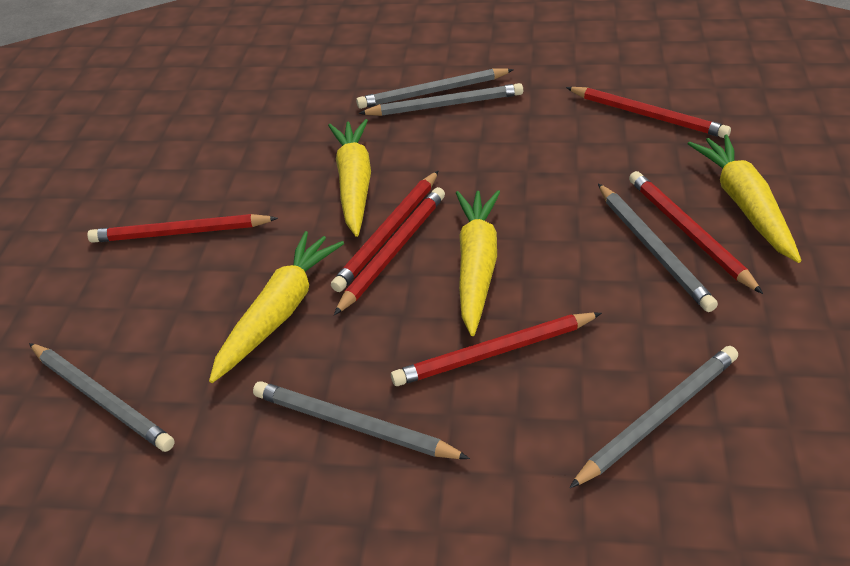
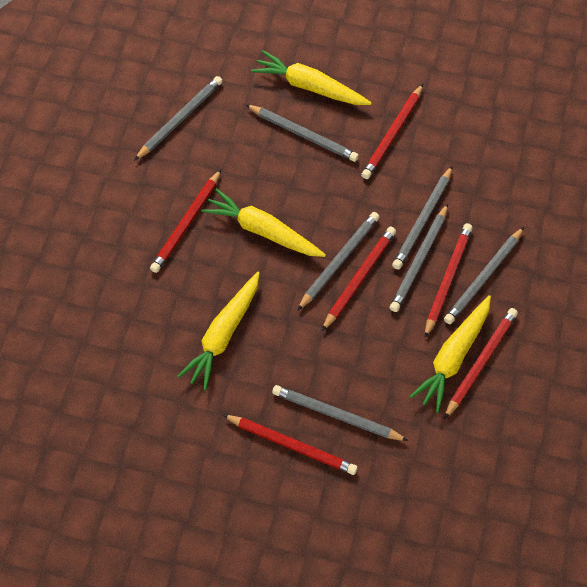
grey pencil: [29,343,175,452] [253,381,470,459] [356,69,514,109] [358,83,523,116] [569,346,738,488] [598,184,718,312] = 6 -> [134,76,223,161] [245,104,359,162] [272,385,408,441] [297,212,380,311] [390,204,448,312] [392,166,453,270] [444,227,524,324] = 7

